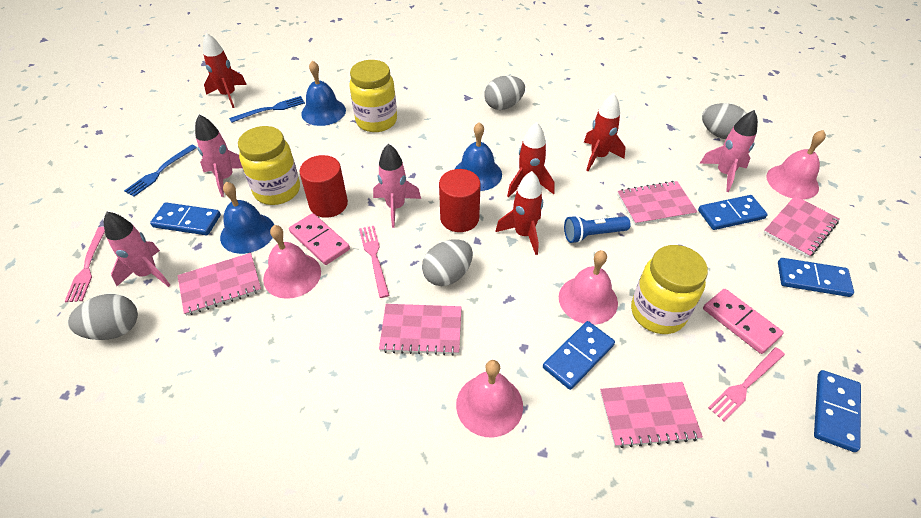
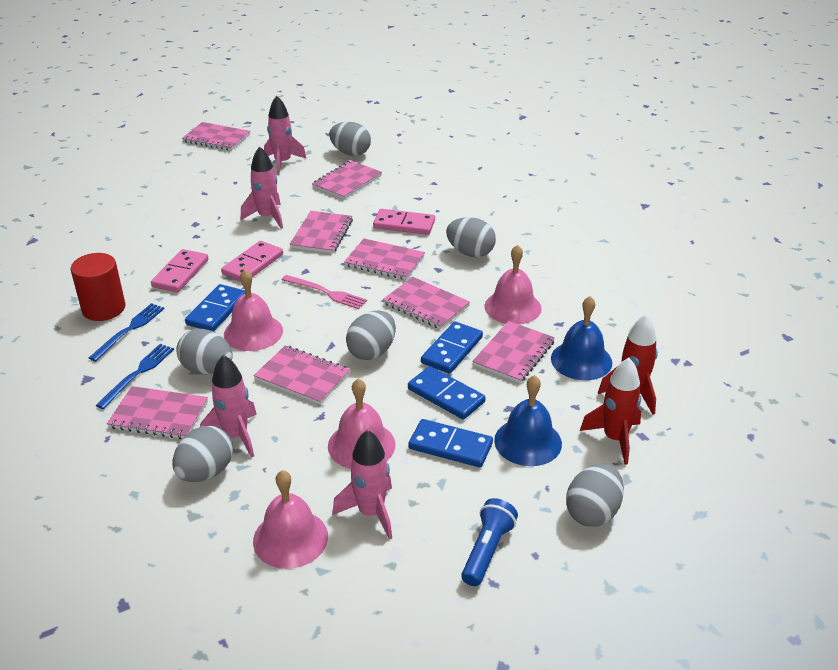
blue bell: [220,182,274,254] [301,60,346,126] [455,122,502,191] = 3 -> [494,375,562,466] [551,296,612,380] = 2
blue domino: [150,202,221,235] [543,321,615,390] [698,195,768,230] [778,258,854,297] [814,370,861,452] = 5 -> [185,284,245,332] [408,366,486,420] [408,419,493,468] [421,321,483,374] = 4
grey egg: [68,294,138,340] [422,239,473,286] [484,75,525,110] [702,103,747,139] = 4 -> [173,426,233,482] [176,329,233,374] [329,122,371,156] [346,311,396,360] [446,217,496,257] [566,464,624,527] = 6
pink domino: [289,213,350,265] [703,289,784,354] = 2 -> [151,249,209,292] [221,241,283,282] [373,209,435,235] = 3
pink fork: [64,227,105,302] [359,226,389,298] [708,347,785,422] = 3 -> [282,275,367,309] = 1
pink notebook: [177,253,261,316] [379,304,462,356] [600,382,703,448] [617,181,698,225] [763,196,839,258] = 5 -> [107,386,208,439] [182,122,250,151] [253,345,350,405] [290,211,353,253] [312,160,382,199] [344,238,425,280] [383,277,470,329] [472,321,555,383] = 8
red cylinder: [300,155,348,218] [439,169,481,232] = 2 -> [71,253,125,321] = 1
red rocket: [203,33,247,108] [495,171,543,255] [507,122,555,197] [584,93,626,171] = 4 -> [580,358,641,465] [598,314,658,415] = 2
yellow jar: [238,126,300,205] [349,60,397,132] [631,245,708,334] = 3 -> none = 0

